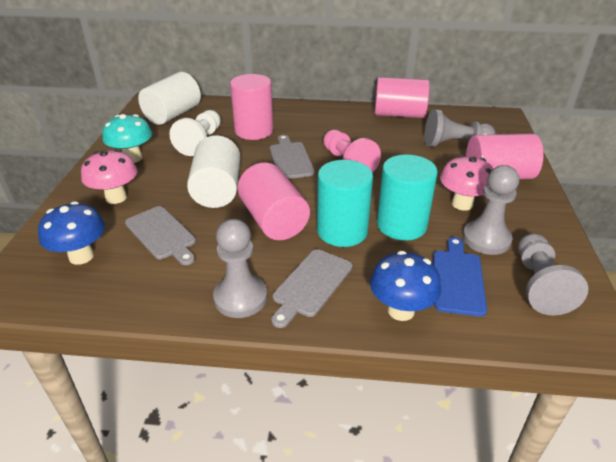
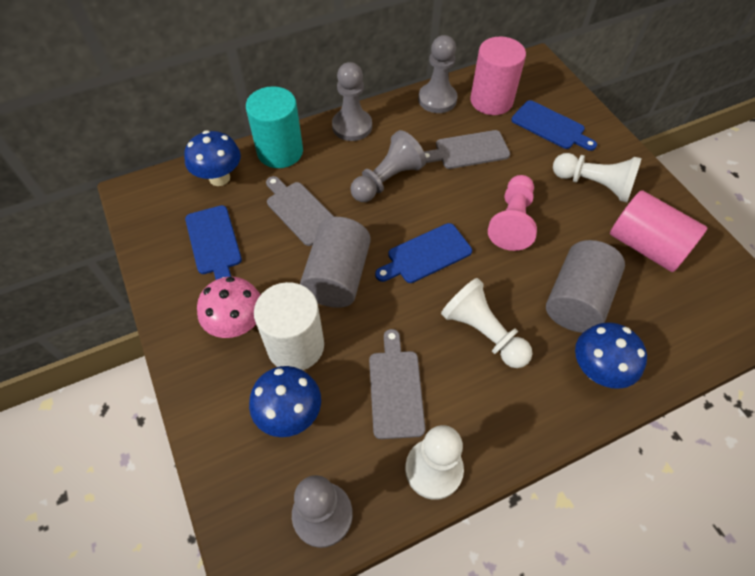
blue cutting board: [433,237,487,316] = 1 -> [185,205,242,280] [375,223,472,283] [511,100,597,151] = 3
blue mushroom: [38,201,105,265] [370,251,441,321] = 2 -> [184,130,241,186] [249,366,321,437] [575,322,647,389] = 3
grey cylinder: none = 0 -> [300,217,371,308] [546,240,625,333] = 2
pink cylinder: [230,74,273,140] [237,163,310,240] [375,77,430,118] [466,133,544,179] = 4 -> [470,37,526,115] [610,190,707,272] = 2
pink mushroom: [81,149,137,204] [440,155,494,211] = 2 -> [197,277,261,338] = 1
turquoise cylinder: [317,160,373,247] [377,154,438,241] = 2 -> [246,86,303,168] = 1
turquoise mushroom: [102,114,152,163] = 1 -> none = 0
white cylinder: [138,72,201,125] [187,135,240,208] = 2 -> [254,282,324,370] = 1
white pawn: [169,110,221,156] = 1 -> [405,425,464,500] [441,278,533,368] [553,153,642,203] = 3

